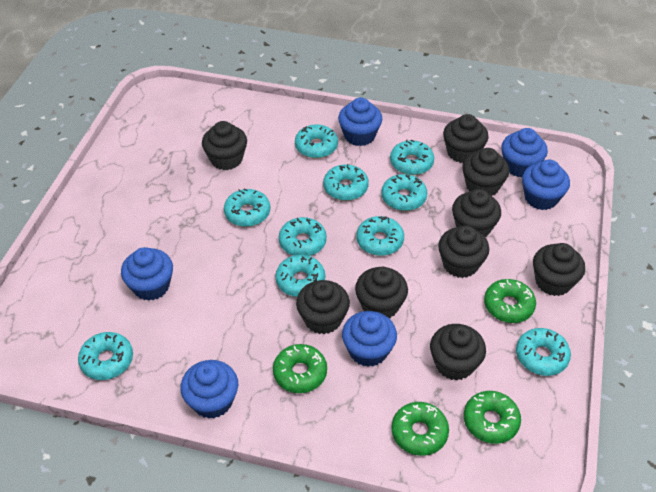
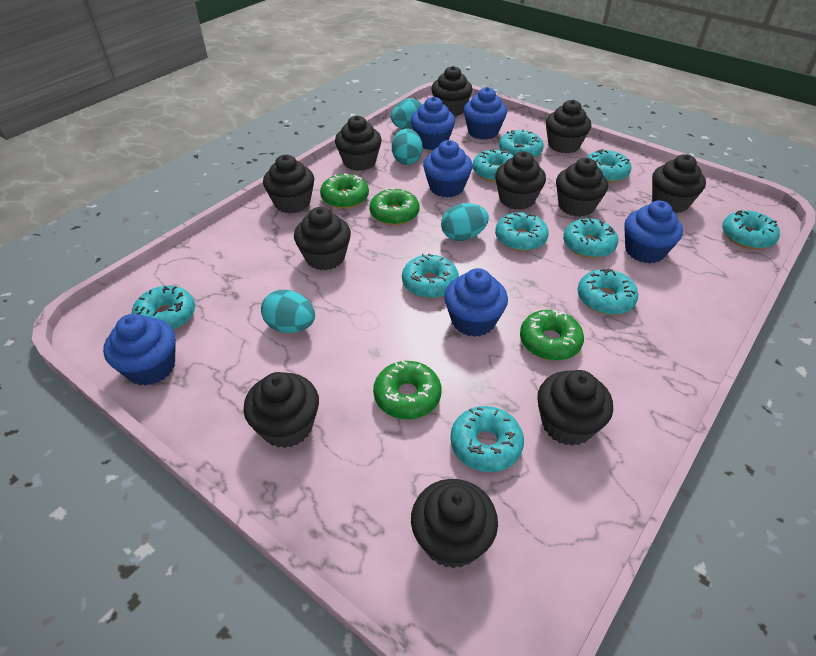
black cupcake: [202,121,247,170] [296,280,350,334] [355,267,408,318] [430,324,486,380] [438,225,489,278] [443,114,489,163] [452,189,501,237] [462,148,509,196] [533,243,585,296] = 9 -> [244,372,319,448] [263,155,314,214] [294,207,351,270] [335,116,382,171] [411,479,498,569] [431,66,473,116] [495,151,546,210] [537,370,613,446] [546,100,591,154] [556,158,608,217] [652,154,706,213] = 11
turquoise egg: none = 0 -> [261,290,315,333] [391,98,422,129] [392,128,423,165] [441,203,489,241] = 4

